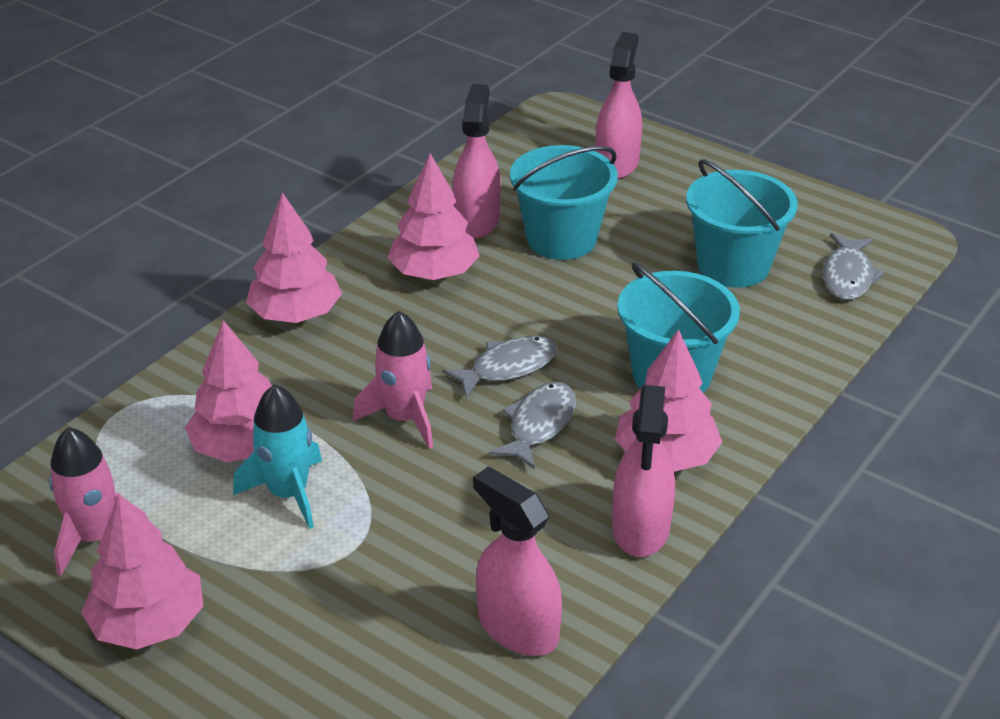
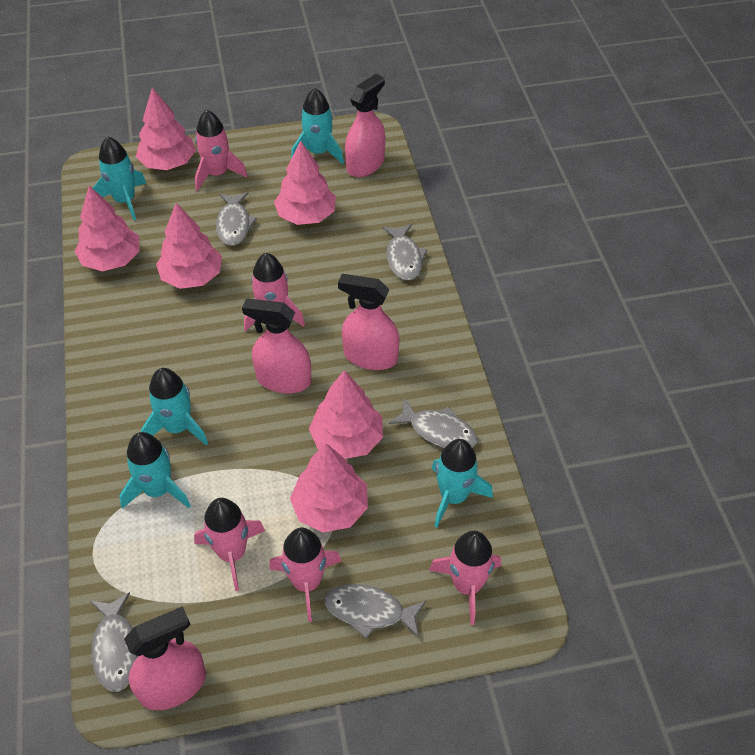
grey fish: [442,336,558,398] [489,382,576,469] [823,233,884,300] = 3 -> [91,592,138,692] [216,192,257,246] [325,584,426,639] [382,224,428,280] [389,398,478,448] = 5
pink rocket: [49,427,148,576] [353,311,433,449] = 2 -> [194,498,265,591] [195,110,247,191] [244,253,305,332] [269,528,342,622] [429,531,501,625] = 5
pink tree: [81,494,204,649] [185,320,272,462] [246,192,342,323] [388,153,480,280] [615,329,722,472] = 5 -> [74,186,140,271] [136,88,196,170] [156,203,222,289] [274,141,336,225] [290,443,368,533] [309,370,383,459] = 6
turquoise bucket: [510,145,618,260] [618,263,740,393] [686,159,798,288] = 3 -> none = 0
turquoise rocket: [233,384,322,529] = 1 -> [93,136,147,220] [119,432,191,509] [141,368,208,445] [291,88,344,164] [432,439,493,527] = 5

